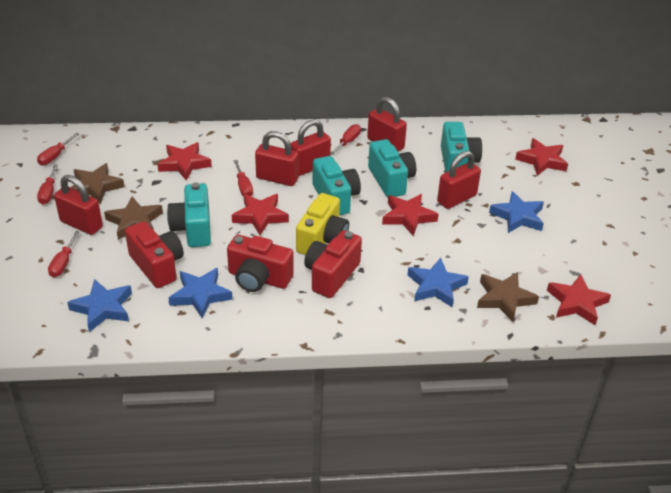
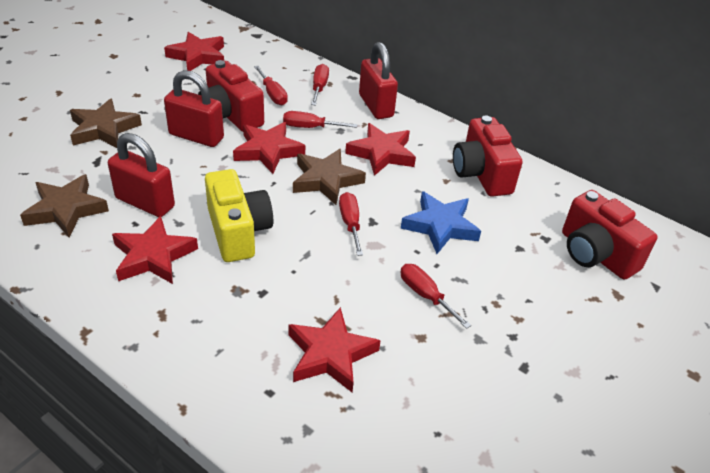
blue star: [67,279,132,332] [169,268,233,319] [407,258,469,307] [489,191,544,233] = 4 -> [401,191,481,254] = 1
red padlock: [54,175,103,235] [255,131,299,186] [290,119,331,176] [367,97,407,152] [437,151,481,209] = 5 -> [108,133,175,217] [164,70,224,147] [359,42,398,119] = 3
turquoise camera: [167,182,211,247] [313,156,361,215] [368,139,416,198] [441,122,482,172] = 4 -> none = 0

